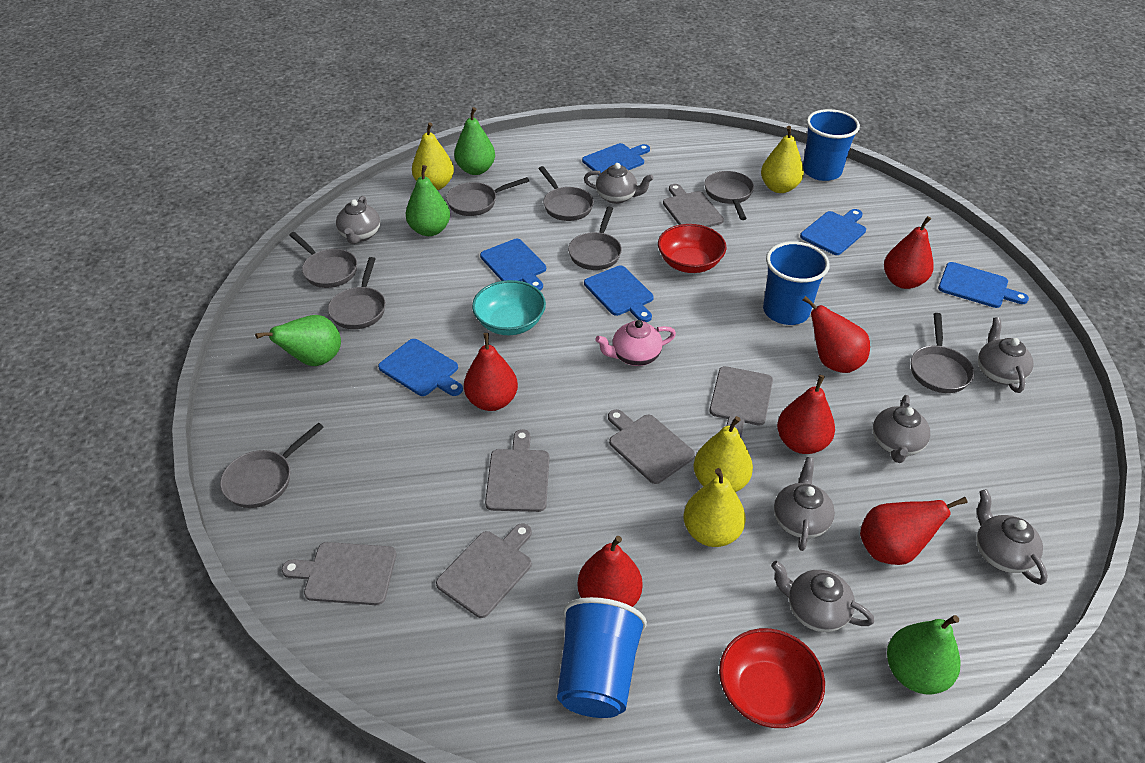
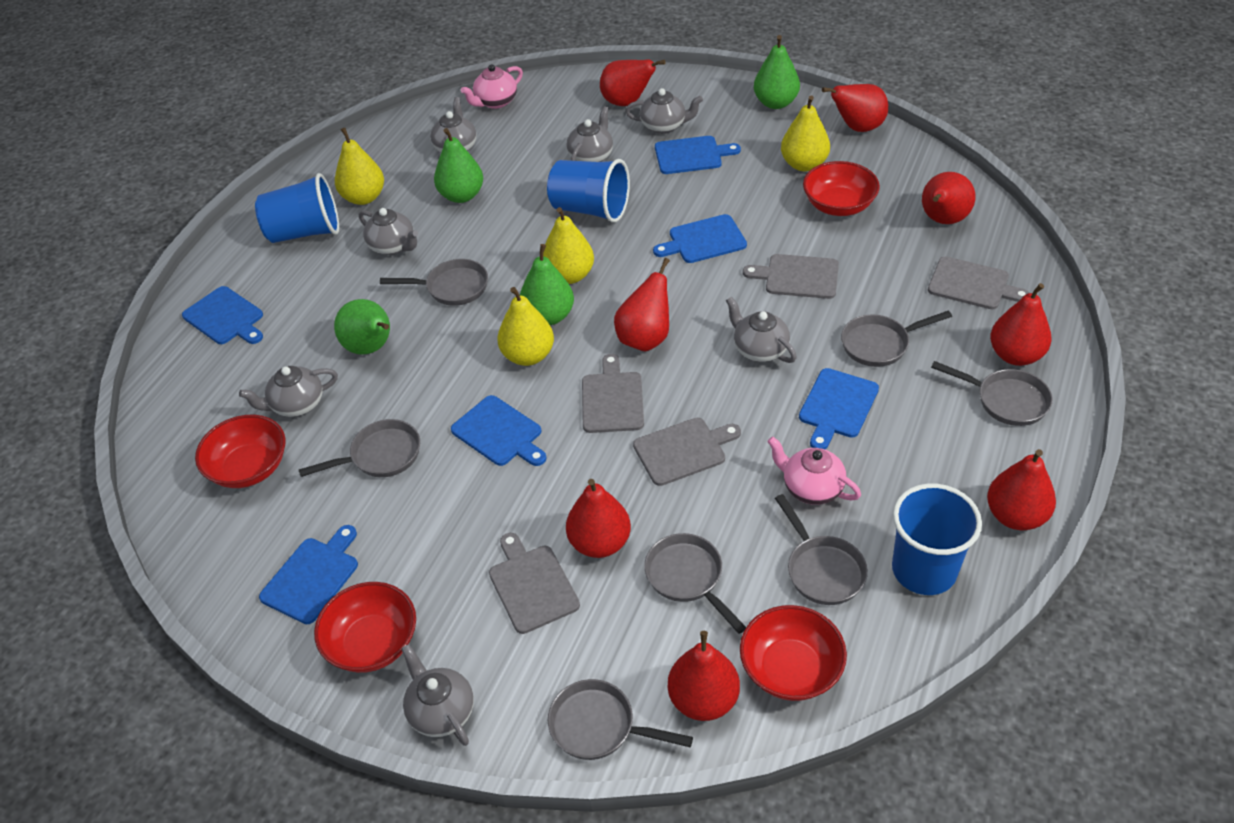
grey cutting board: [281,542,396,605] [436,523,532,618] [485,429,549,512] [608,409,695,484] [663,184,724,227] [710,366,773,437] = 6 -> [489,533,580,634] [582,354,644,433] [633,418,741,486] [743,254,839,299] [928,256,1030,310] = 5
grey pan: [220,423,324,508] [289,232,357,288] [328,257,386,329] [446,177,529,216] [538,166,594,221] [568,207,622,270] [704,171,754,220] [911,313,974,393] = 8 -> [299,419,420,477] [380,259,488,306] [548,679,693,760] [644,533,746,634] [775,494,868,605] [841,311,952,367] [931,361,1053,426] = 7
pink teapot: [595,320,676,366] = 1 -> [461,64,523,109] [767,437,861,505] = 2
red bowl: [658,224,727,273] [719,628,825,728] = 2 -> [195,415,286,488] [314,582,416,673] [740,605,847,701] [803,161,880,216] = 4
red pear: [464,333,518,411] [577,536,643,607] [777,375,835,454] [803,296,870,373] [860,497,968,565] [884,216,934,289] = 6 -> [566,479,631,558] [600,60,665,106] [614,258,670,351] [668,631,740,721] [822,84,888,132] [922,172,976,224] [987,449,1056,530] [990,283,1052,366] = 8
turquoise bowl: [472,280,546,335] = 1 -> none = 0

